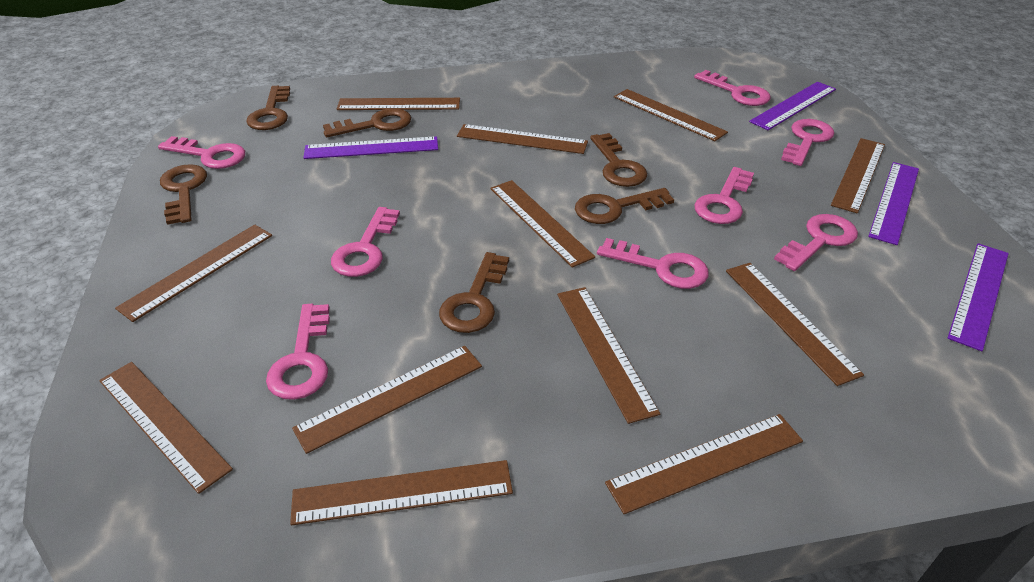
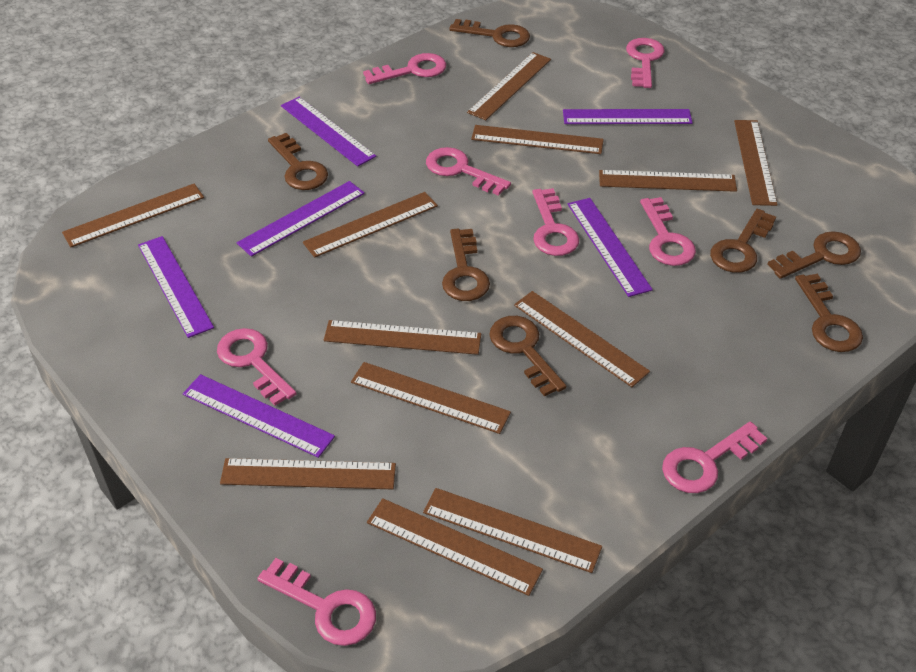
brown key: [160,164,207,225] [246,86,290,130] [323,108,411,137] [439,252,509,333] [575,188,674,224] [590,133,647,187] = 6 -> [268,133,328,190] [442,229,490,301] [449,19,530,47] [489,316,566,396] [710,209,776,273] [767,231,861,279] [795,274,863,352] = 7
purple ruler: [303,136,438,159] [749,82,836,130] [868,162,919,245] [947,243,1009,351] = 4 -> [138,236,214,338] [183,374,335,458] [237,181,365,257] [281,97,376,167] [563,109,693,124] [568,198,653,297] = 6

